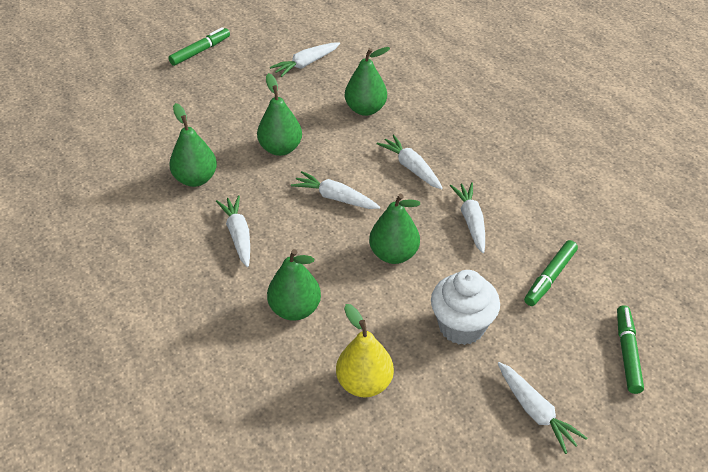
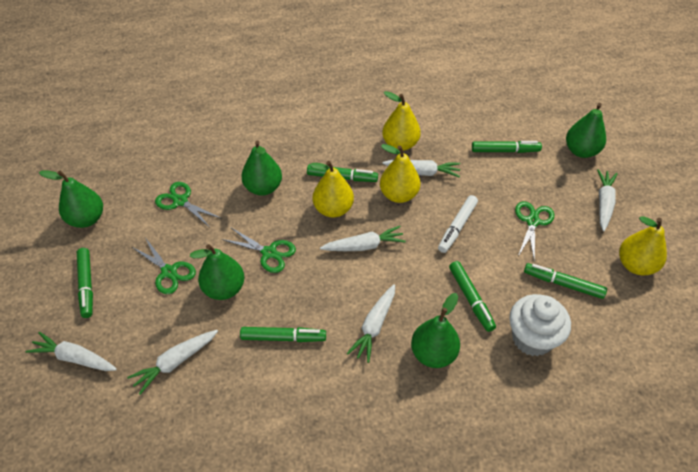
green marker: [168,27,230,66] [524,240,578,306] [617,305,644,394] = 3 -> [77,248,93,318] [240,327,326,342] [307,164,378,182] [449,261,496,332] [472,141,542,153] [524,263,607,299] = 6
green scissors: none = 0 -> [132,239,196,294] [155,182,220,228] [222,228,296,273] [515,201,554,262] = 4
white marker: none = 0 -> [438,195,478,253] = 1
yellow pear: [336,304,394,397] = 1 -> [310,161,354,218] [380,144,421,203] [382,91,421,151] [619,217,667,275] = 4

